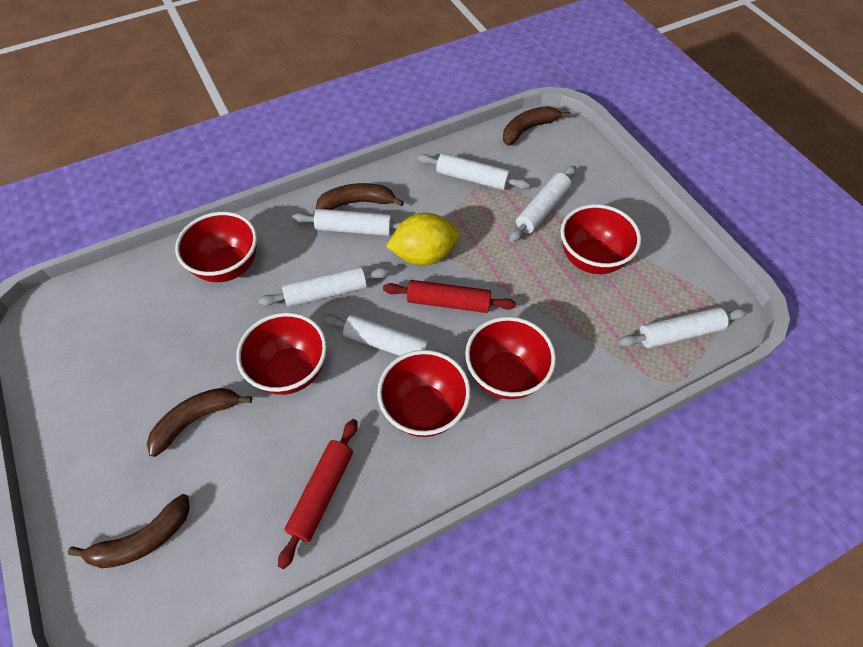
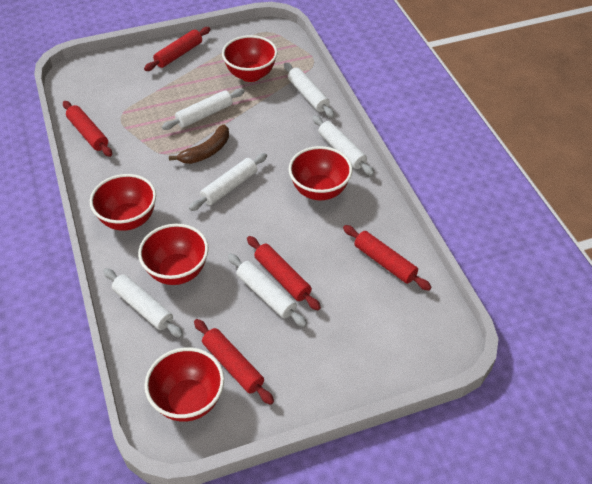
brown banana: [68,494,190,568] [147,388,252,457] [316,183,404,210] [503,106,570,146] = 4 -> [169,125,229,164] = 1
red rolling pin: [278,419,358,569] [383,280,516,313] = 2 -> [63,101,112,157] [144,27,210,71] [194,319,274,405] [247,236,321,311] [343,225,432,291] = 5
yellow lemon: [386,213,460,265] = 1 -> none = 0

